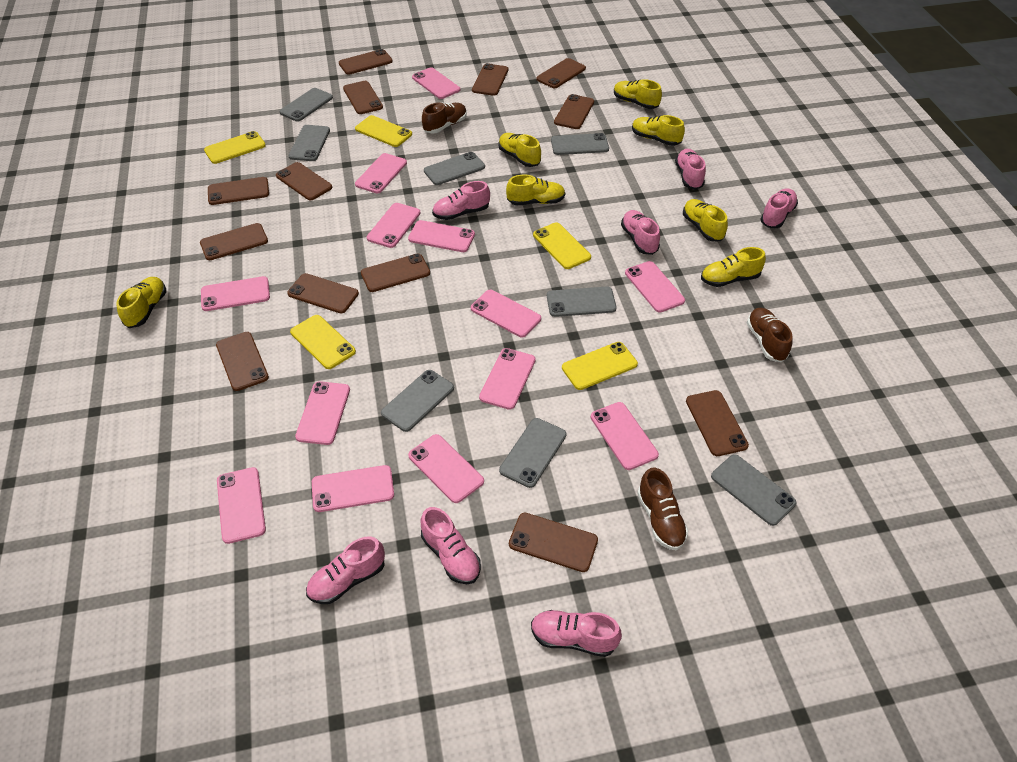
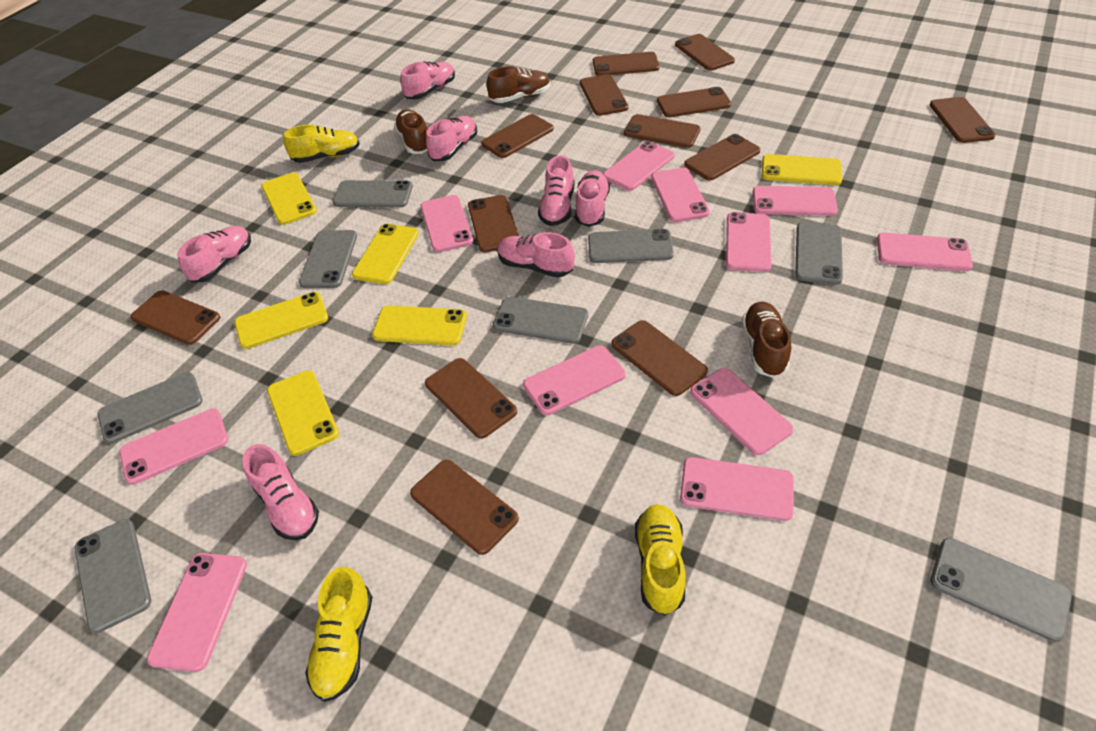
pink phone: [201,276,270,311] [217,467,266,544] [295,381,350,445] [312,465,394,512] [355,153,407,193] [367,203,420,248] [408,220,475,252] [408,434,484,503] [412,67,460,99] [471,290,541,337] [479,348,536,410] [591,402,659,470] [625,261,685,312] = 13 -> [119,409,228,485] [147,553,247,672] [421,195,473,252] [523,345,626,415] [603,141,674,191] [651,168,710,222] [680,457,794,521] [690,368,793,455] [726,212,771,272] [753,186,838,216] [877,233,973,271] = 11
yellow phone: [204,131,266,164] [290,315,356,369] [355,115,412,147] [533,222,591,269] [562,342,638,390] = 5 -> [235,292,328,349] [261,172,317,225] [267,370,339,456] [352,224,419,284] [372,305,467,346] [762,154,842,185] = 6
yellow shoe: [116,277,166,328] [498,133,541,167] [506,175,565,205] [614,79,662,109] [632,115,685,146] [683,199,728,241] [701,247,766,287] = 7 -> [284,125,360,163] [305,566,372,702] [635,504,686,615] = 3

